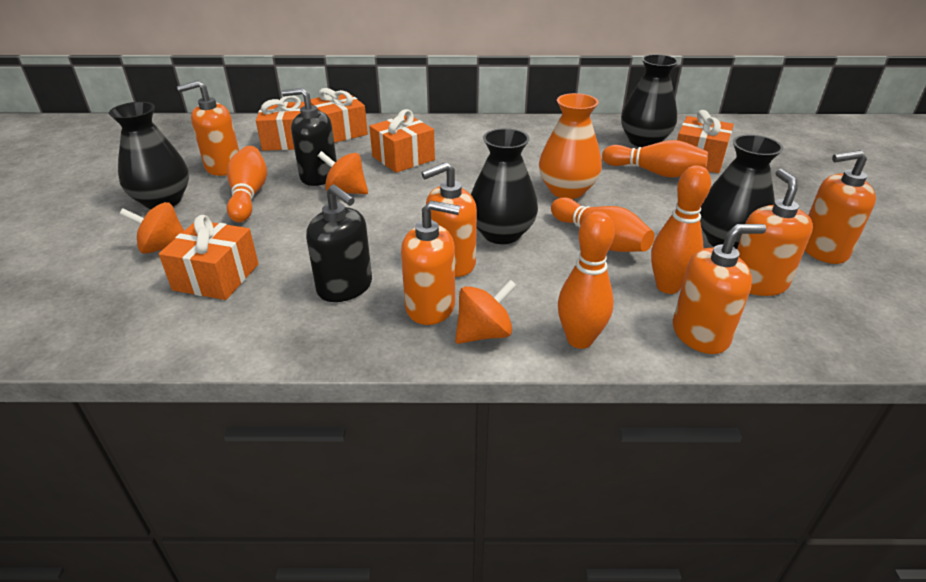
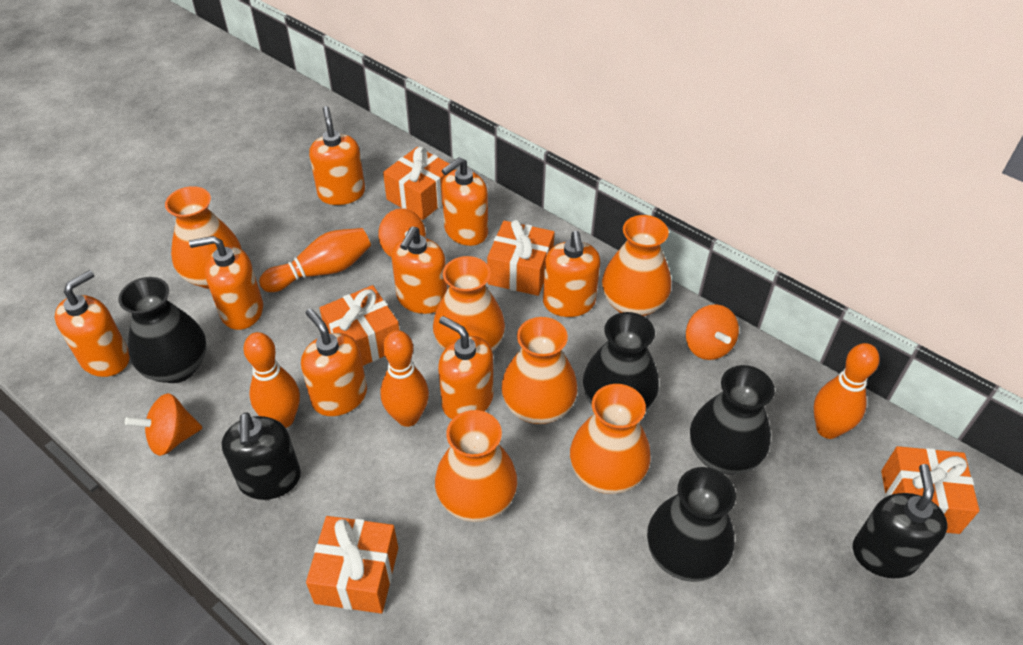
orange bowling pin: [227,146,267,222] [551,197,655,252] [558,211,615,349] [602,140,708,178] [651,165,711,294] = 5 -> [244,332,300,428] [259,228,371,292] [380,330,429,427] [814,343,880,439] = 4
orange soap dispenser: [177,81,239,176] [401,201,460,325] [421,162,477,277] [673,224,766,354] [737,169,813,296] [805,150,876,264] = 6 -> [55,270,130,377] [189,236,263,330] [301,309,367,416] [309,106,365,205] [391,226,447,314] [438,316,493,419] [442,157,488,246] [543,231,600,317] = 8
orange vase: [539,93,602,199] = 1 -> [165,186,242,289] [433,256,505,351] [435,410,518,522] [501,317,578,424] [570,384,651,494] [602,215,671,316] = 6

